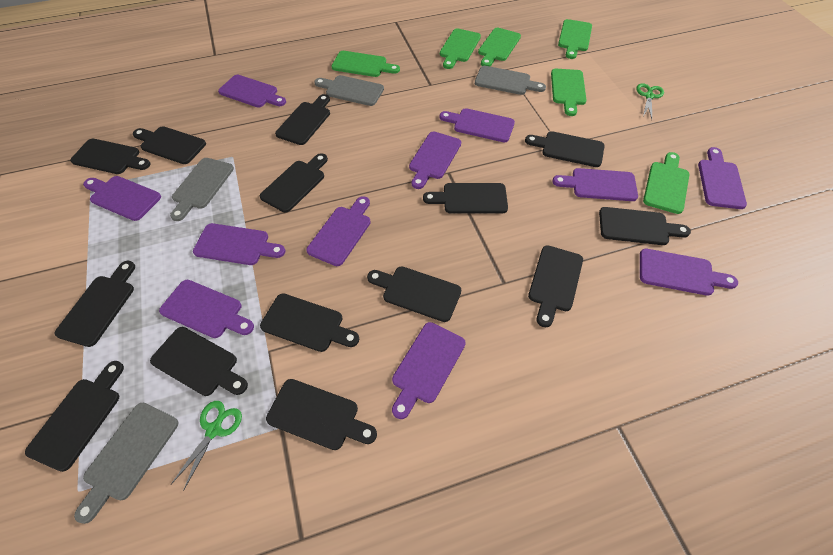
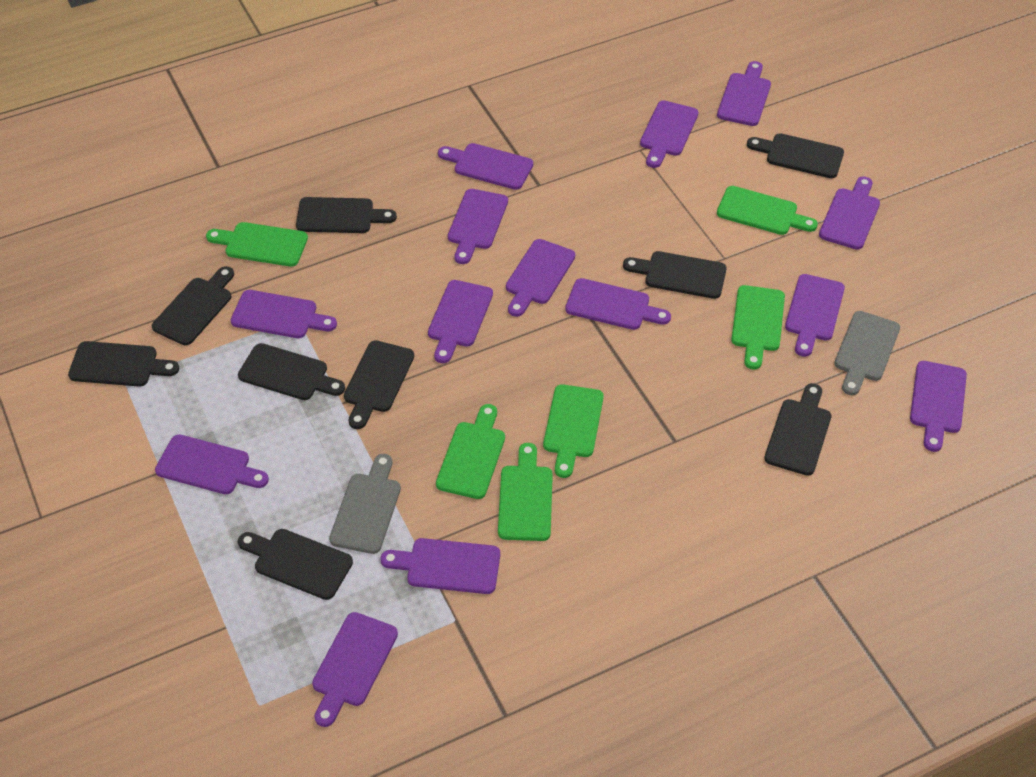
black cutting board: [25,361,124,472] [55,261,135,347] [70,139,150,174] [133,126,206,164] [150,327,248,396] [260,153,328,213] [260,294,359,352] [266,379,377,450] [275,94,330,145] [367,267,461,322] [423,183,508,214] [525,131,605,167] [528,245,583,327] [599,207,691,245] = 14 -> [68,341,179,386] [152,266,234,345] [238,343,345,400] [238,529,353,600] [296,197,397,233] [344,340,414,429] [623,251,727,299] [747,133,844,178] [764,383,831,476] = 9
green scissors: [171,401,242,491] [636,83,664,119] = 2 -> none = 0
grey cutting board: [74,403,178,524] [170,158,234,221] [314,75,384,106] [475,66,546,95] = 4 -> [329,454,401,554] [834,311,900,395] = 2
purple cutting board: [83,176,161,221] [159,280,254,338] [193,223,286,265] [218,75,286,108] [306,196,371,266] [392,322,466,419] [409,131,461,189] [440,108,515,142] [552,168,638,201] [640,249,738,296] [698,147,747,209] = 11 -> [155,434,269,494] [231,290,337,338] [312,612,398,727] [381,538,500,594] [428,280,493,363] [438,143,533,190] [448,189,508,264] [506,239,575,317] [565,278,671,330] [640,100,698,168] [717,61,771,126] [785,274,845,357] [819,176,880,250] [910,361,967,452] = 14

